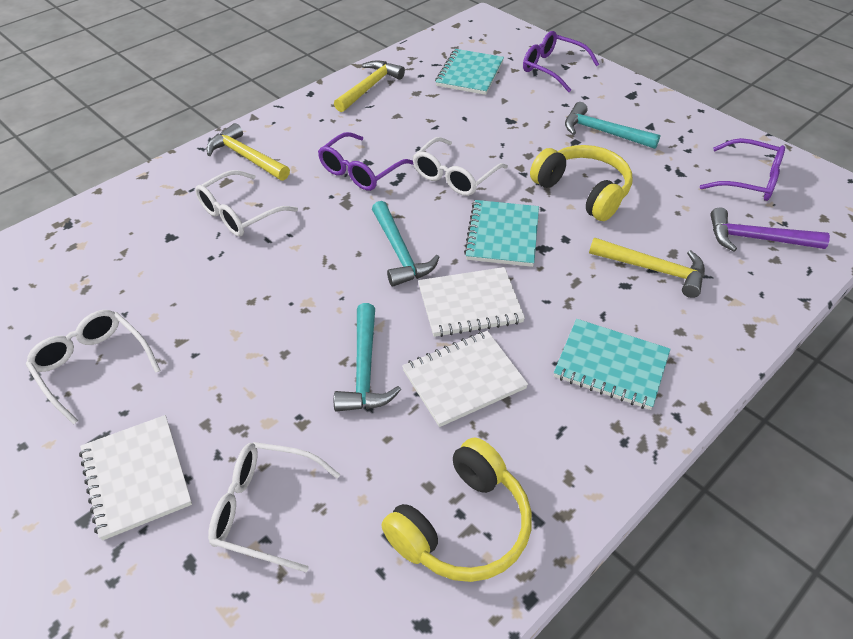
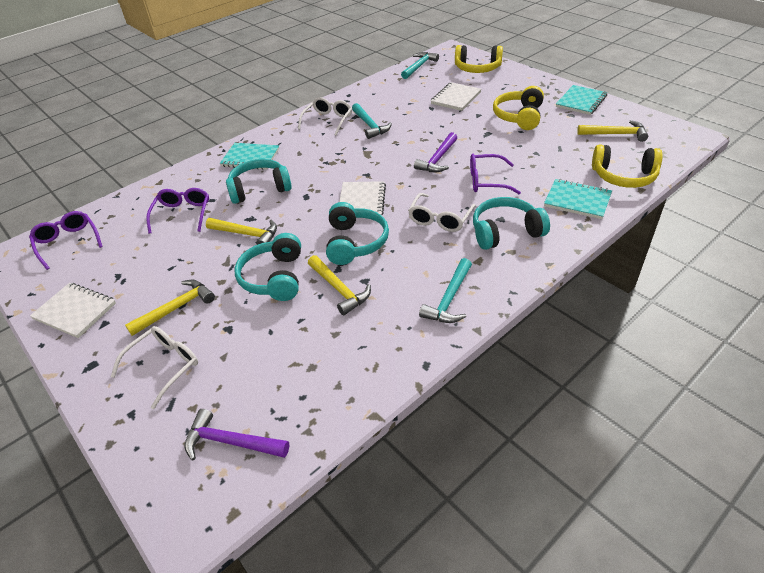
purple hammer: [710,207,830,252] = 1 -> [184,409,289,460] [414,132,457,172] = 2
turquoise headphones: none = 0 -> [226,159,292,204] [235,233,301,301] [326,202,389,265] [473,197,550,250] = 4
white glasses: [26,310,161,425] [195,170,298,237] [208,442,340,572] [413,137,508,196] = 4 -> [111,326,198,409] [298,97,352,136] [408,193,476,232] = 3
yellow hammer: [207,123,290,181] [334,60,405,112] [589,237,705,298] = 3 -> [125,280,215,336] [206,218,277,245] [308,255,371,316] [577,120,648,142] = 4
yellow headphones: [381,437,532,582] [530,145,632,221] = 2 -> [455,45,503,73] [493,86,544,130] [592,145,663,188] = 3

